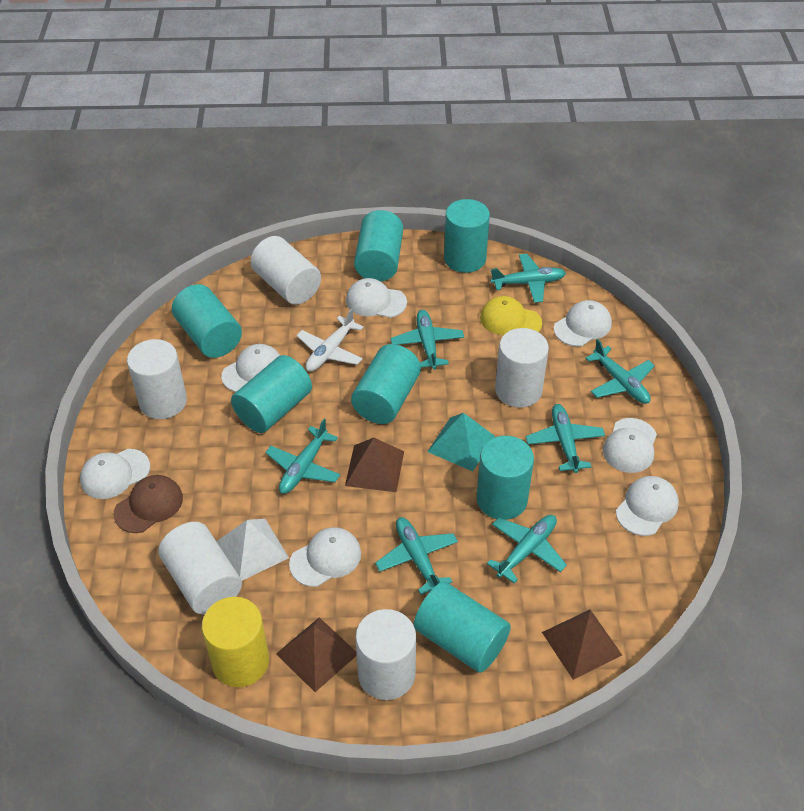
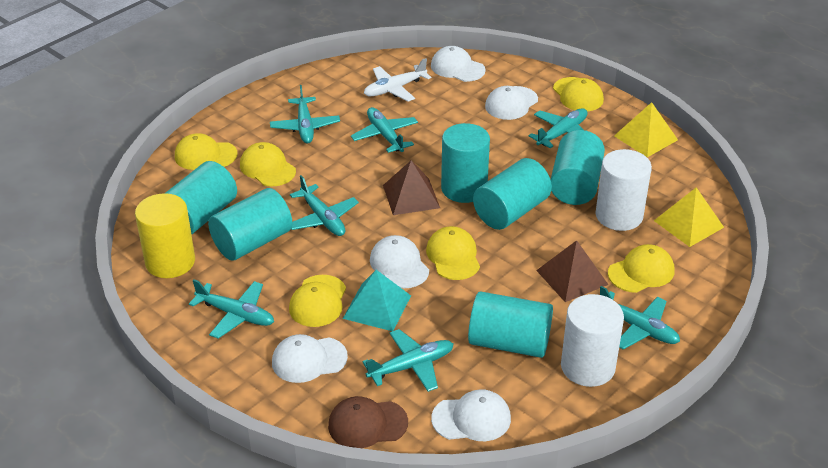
brown pyramid: [276,617,357,692] [345,438,404,492] [542,609,622,680] = 3 -> [383,160,440,215] [536,240,608,302] = 2
turquoise cylinder: [172,284,242,358] [231,355,312,433] [351,344,421,424] [354,210,403,282] [414,582,511,673] [444,199,490,273] [477,436,534,520] = 7 -> [166,161,237,234] [208,188,292,261] [441,123,490,203] [468,291,553,358] [473,158,552,230] [550,130,605,205] = 6
white cap: [80,449,150,499] [221,344,281,392] [289,527,361,587] [346,278,407,318] [554,300,612,347] [603,418,657,473] [616,476,679,536] = 7 -> [272,334,348,383] [370,235,429,288] [431,46,486,82] [431,389,511,441] [485,86,538,120] = 5
white cylinder: [127,339,187,419] [158,522,242,614] [250,236,321,305] [355,609,416,700] [495,328,549,408] = 5 -> [561,294,624,387] [596,149,652,231] = 2
white pyramid: [216,519,289,580] = 1 -> none = 0
yellow cap: [480,296,542,335] = 1 -> [175,133,237,170] [240,142,296,186] [289,275,346,327] [426,226,480,280] [553,77,604,112] [608,244,674,293] = 6
yellow pyramid: none = 0 -> [614,102,678,157] [654,187,724,247] = 2

